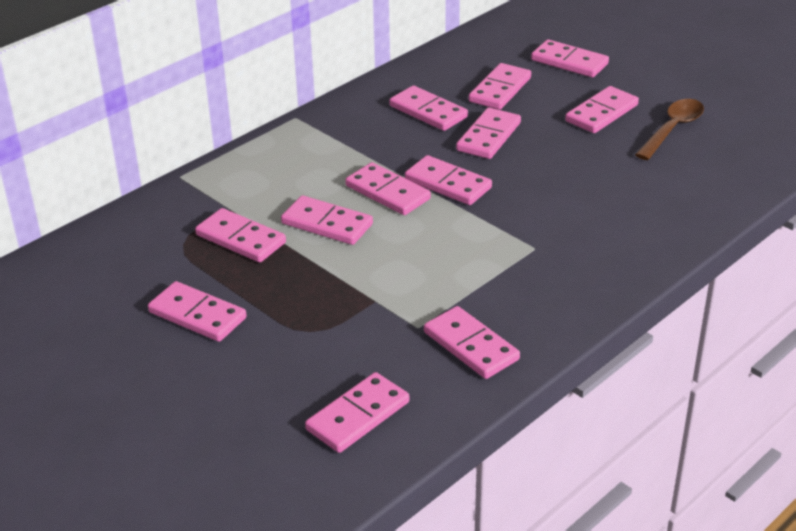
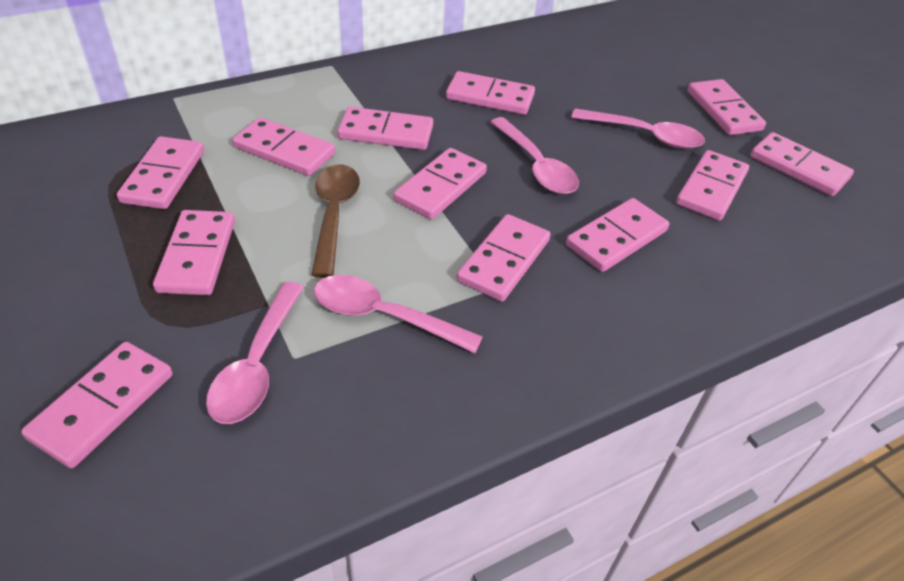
pink spoon: none = 0 -> [206,282,304,424] [314,275,483,353] [490,117,579,194] [571,108,705,149] = 4

